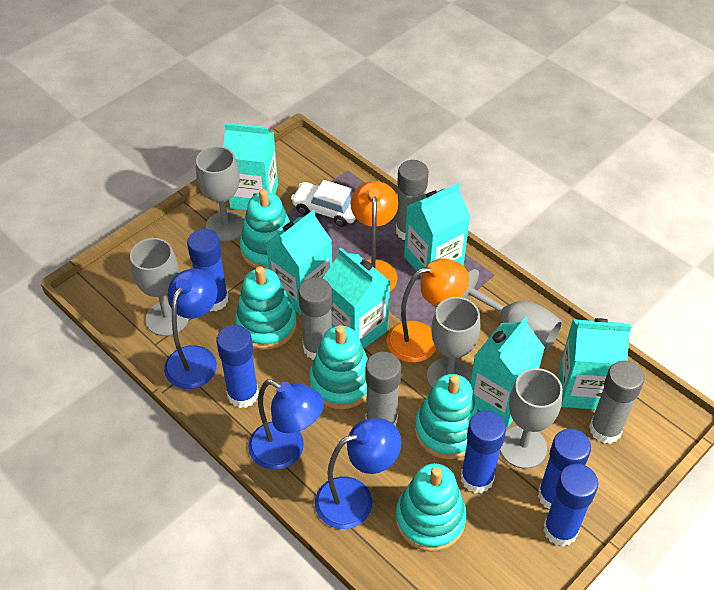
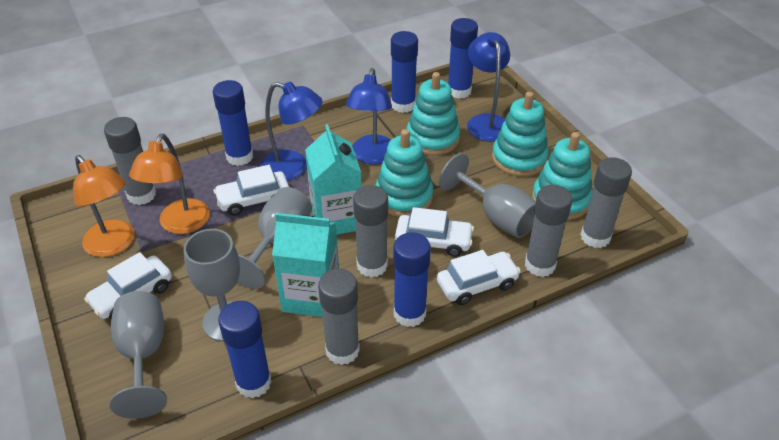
grey glue stick: [298,277,332,360] [365,352,401,426] [396,160,429,240] [589,360,645,444] = 4 -> [104,117,156,205] [318,269,360,365] [353,185,388,278] [525,185,573,277] [580,157,632,248] = 5
grey goblet: [130,238,189,336] [196,146,244,242] [427,297,480,388] [462,269,563,355] [500,368,563,469] = 5 -> [110,291,167,419] [184,229,240,341] [237,187,312,289] [439,153,536,238] = 4
turquoise carton: [223,123,278,210] [266,210,332,315] [322,248,391,349] [404,183,470,276] [470,317,545,427] [559,318,632,410] = 6 -> [272,213,339,317] [305,124,362,235] = 2
turquoise stacking toy: [235,266,297,350] [240,189,290,269] [309,325,368,409] [395,463,467,552] [415,374,478,459] = 5 -> [375,129,433,217] [406,72,460,156] [492,92,549,176] [532,132,593,220] = 4
white car: [291,180,356,227] = 1 -> [84,252,172,319] [214,165,289,216] [395,207,474,257] [437,250,521,305] = 4

